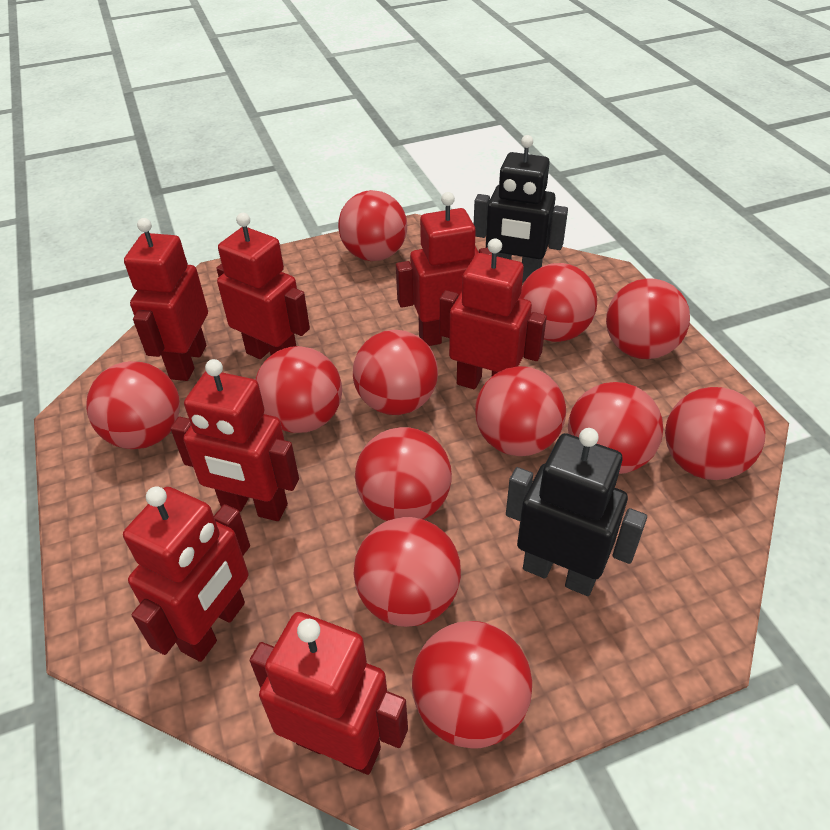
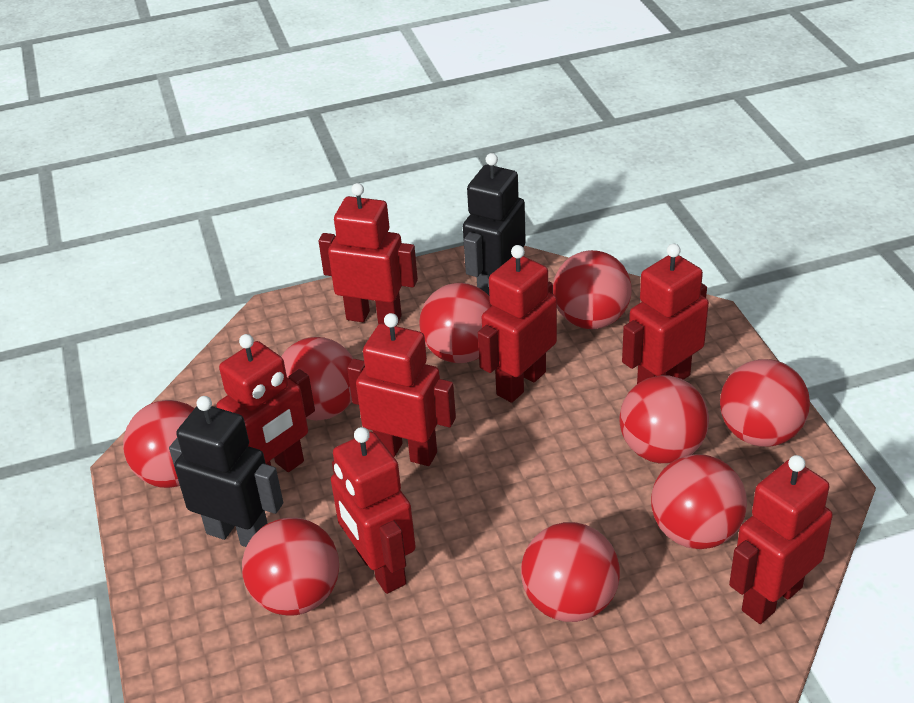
red ball: [86,361,180,449] [255,346,342,433] [338,190,407,261] [353,330,438,415] [353,517,461,627] [355,427,452,521] [412,621,532,748] [475,366,566,456] [519,263,597,342] [568,382,663,474] [606,278,690,359] [665,387,766,480] = 12 -> [123,400,195,488] [242,518,339,616] [281,337,353,421] [420,283,492,363] [521,522,620,622] [553,250,632,329] [620,375,709,463] [651,454,747,549] [720,359,810,447] = 9

